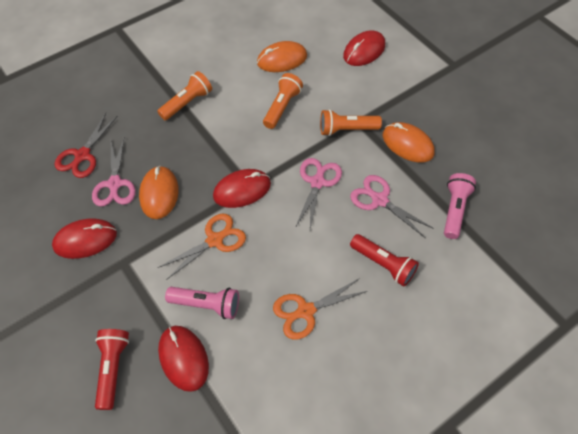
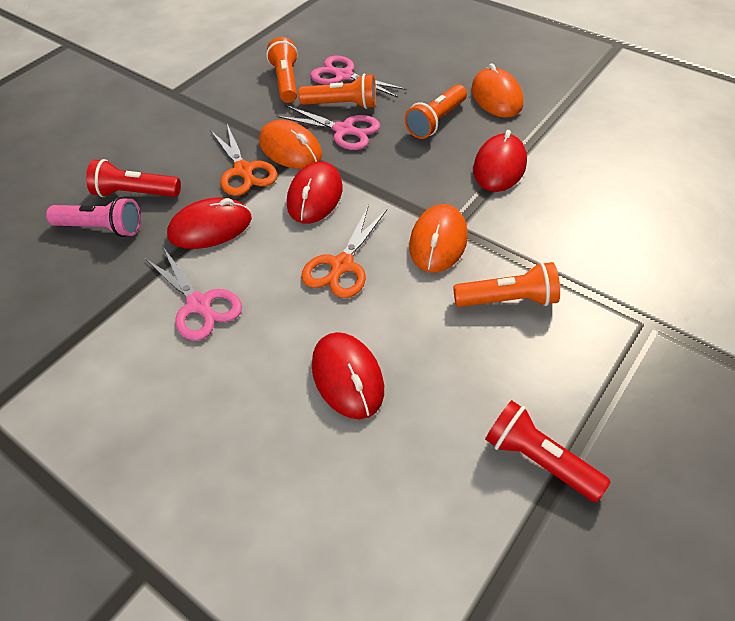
orange flashlight: [157,71,212,120] [263,73,303,129] [320,109,382,136] = 3 -> [266,37,298,103] [298,74,376,109] [404,85,467,139] [453,262,560,307] = 4
pink flashlight: [165,287,239,319] [444,173,476,239] = 2 -> [46,197,141,237] = 1
red scissors: [55,113,117,178] = 1 -> none = 0

